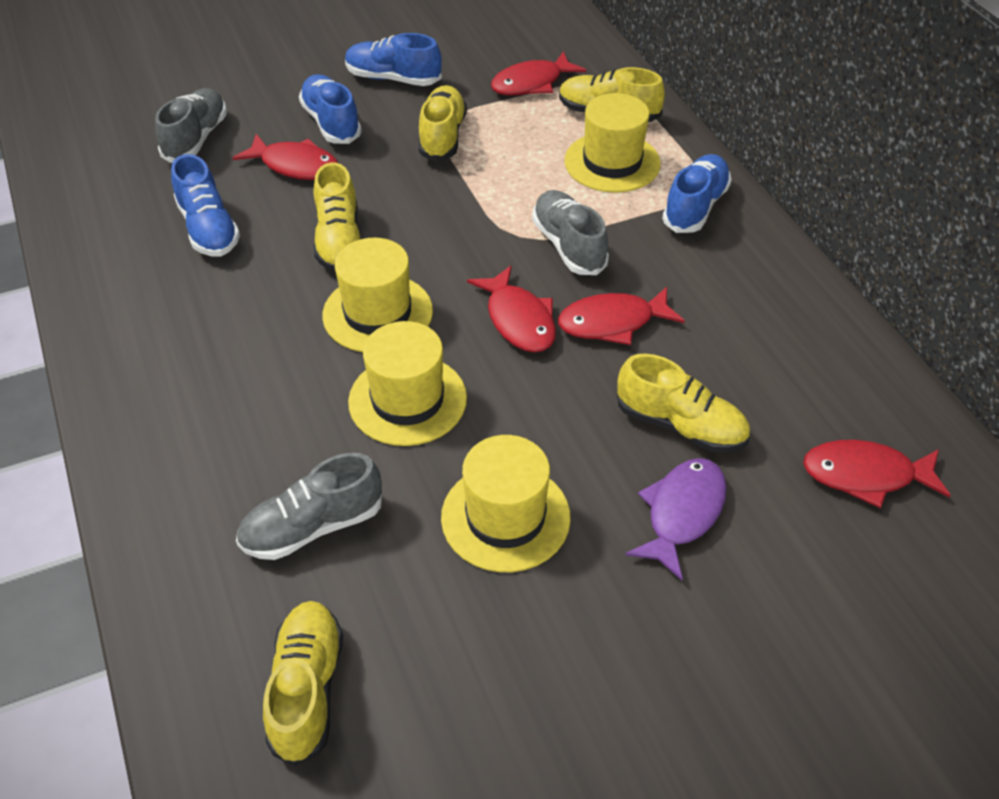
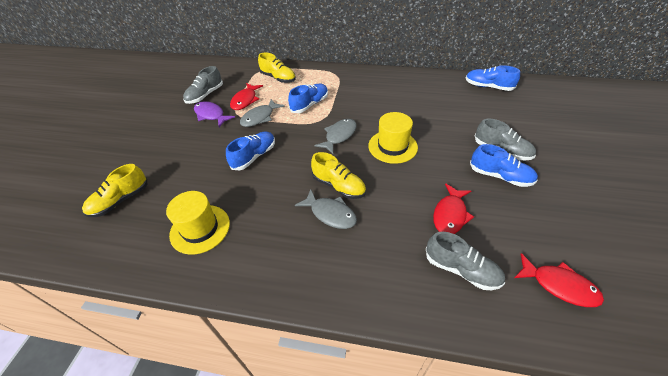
grey fish: none = 0 -> [240,99,285,127] [295,189,357,229] [315,119,357,154] = 3
red fish: [233,134,338,180] [467,265,556,352] [491,51,586,95] [558,287,685,345] [803,440,951,508] = 5 -> [230,83,263,110] [433,183,474,234] [514,253,604,307] = 3
yellow hat: [322,238,433,352] [348,321,467,446] [441,435,571,572] [564,93,661,193] = 4 -> [166,191,230,255] [368,112,418,164] = 2
yellow shoe: [263,601,343,767] [314,162,361,271] [419,85,467,161] [559,67,665,122] [617,354,750,452] = 5 -> [82,164,147,217] [258,53,296,83] [311,152,366,199] = 3

